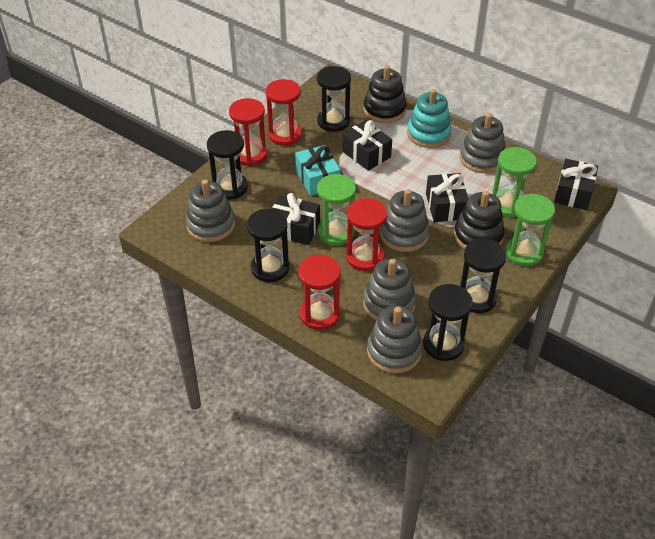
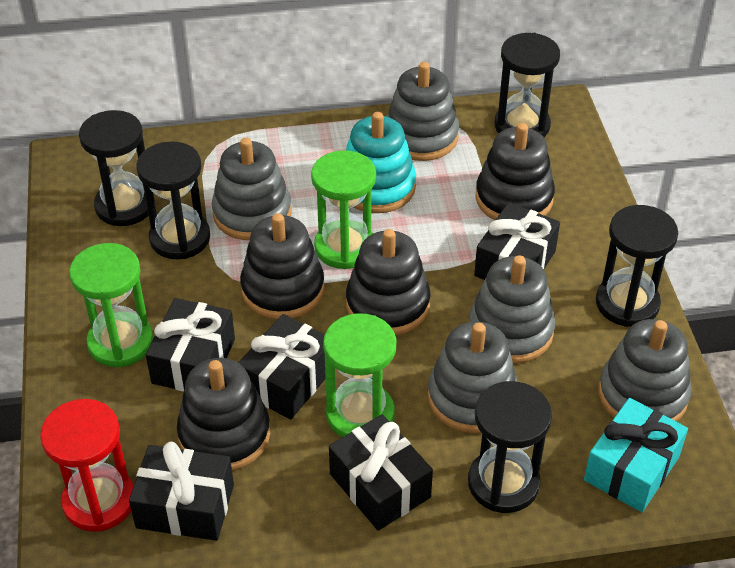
black gift: [272,193,320,245] [342,120,392,171] [426,173,469,222] [554,159,598,210] = 4 -> [129,442,234,541] [146,298,235,391] [238,314,326,420] [329,414,433,531] [474,202,560,280] = 5
black stacking toy: [364,65,407,123] [454,191,504,250] = 2 -> [177,358,270,471] [240,213,324,319] [346,229,431,335] [475,123,555,220] = 4
red hourglass: [229,98,268,166] [266,79,302,146] [298,255,341,330] [346,198,387,271] = 4 -> [40,399,134,532] = 1

